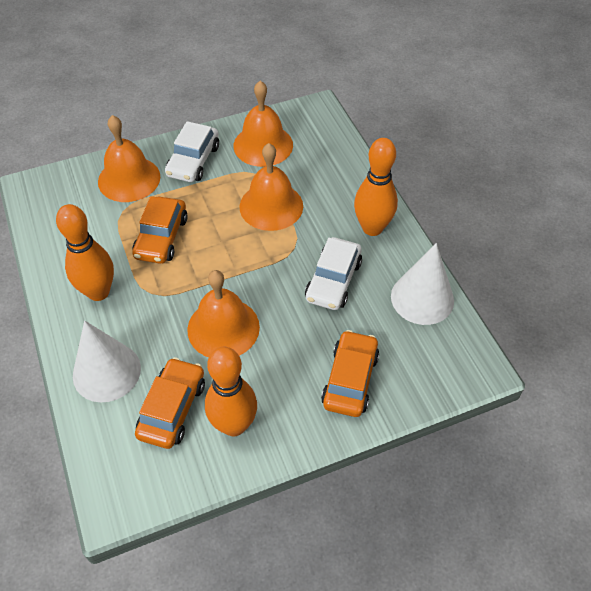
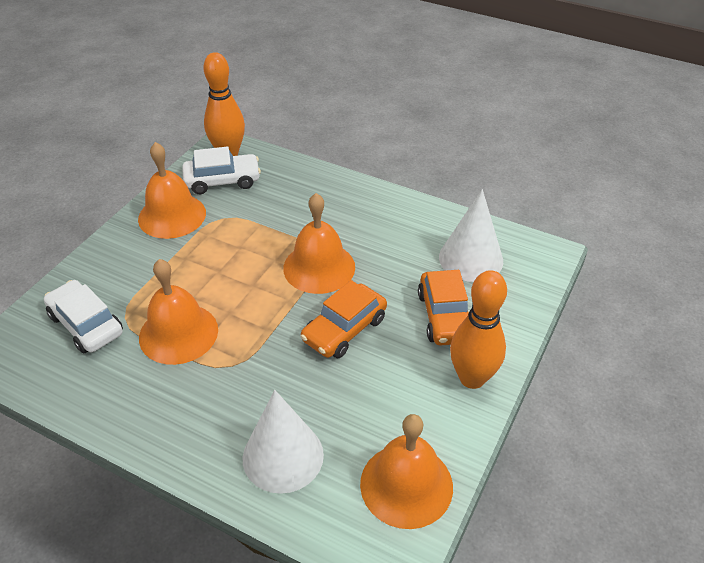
orange bowling pin: [56,204,114,301] [205,347,257,436] [354,138,398,236] = 3 -> [203,52,245,156] [450,270,507,389] = 2
orange car: [132,196,188,264] [135,357,205,449] [321,330,379,417] = 3 -> [300,280,387,358] [418,270,469,346] = 2

